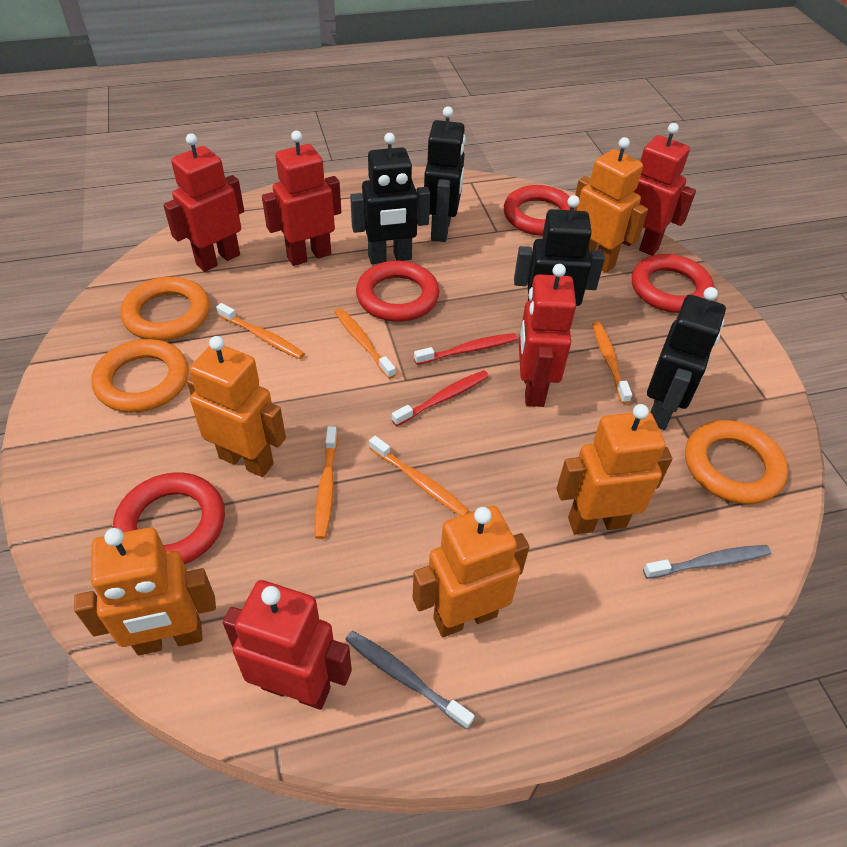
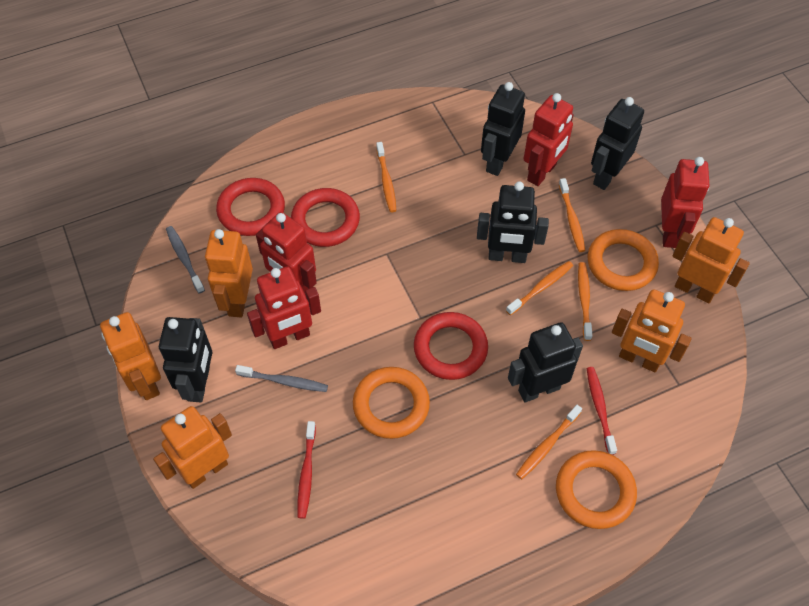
black robot: [350,133,430,264] [424,106,466,242] [514,195,605,306] [647,287,726,430] = 4 -> [159,317,213,402] [477,181,549,263] [481,82,525,176] [508,322,583,403] [591,97,644,190] = 5
red ring: [113,472,225,564] [356,261,440,322] [504,185,570,236] [632,254,714,313] = 4 -> [216,178,285,236] [291,188,360,247] [414,312,488,380] = 3
red robot: [163,133,244,272] [223,580,352,710] [262,131,341,266] [519,264,576,407] [622,123,696,256] = 5 -> [247,266,321,349] [256,212,317,295] [524,93,573,186] [661,157,709,248] = 4

